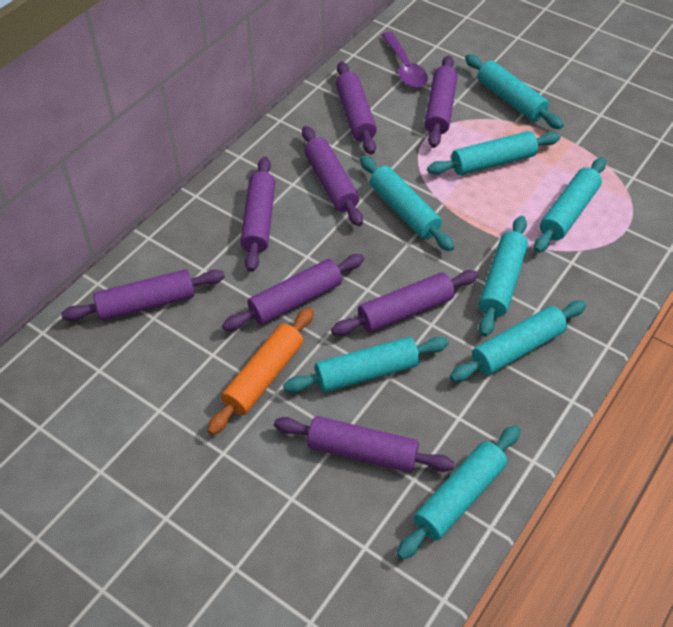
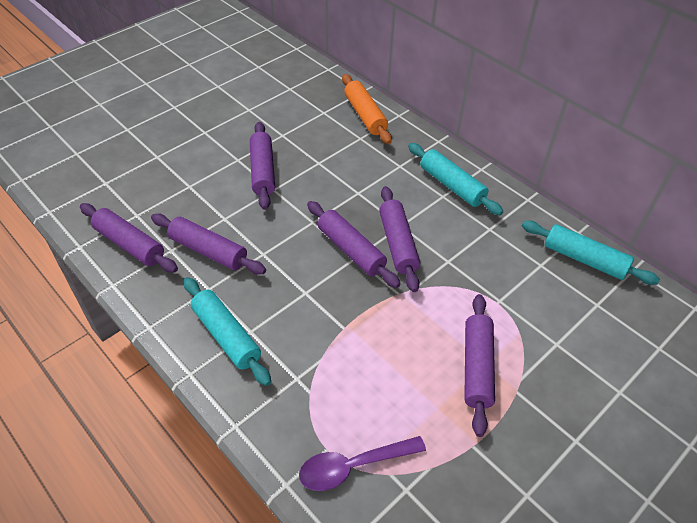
purple rolling pin: [61,269,225,321] [222,254,364,331] [240,157,275,272] [274,416,455,473] [302,126,363,226] [331,270,478,336] [336,61,377,155] [425,55,458,148] = 8 -> [80,203,178,273] [151,214,266,274] [250,122,275,210] [307,201,401,288] [379,186,420,292] [464,294,495,437] = 6
turquoise rolling pin: [283,337,449,393] [360,156,454,251] [397,425,521,560] [427,131,560,175] [450,301,586,382] [465,54,564,129] [479,216,528,337] [534,158,606,253] = 8 -> [184,277,271,386] [408,143,503,215] [522,221,660,285] = 3

